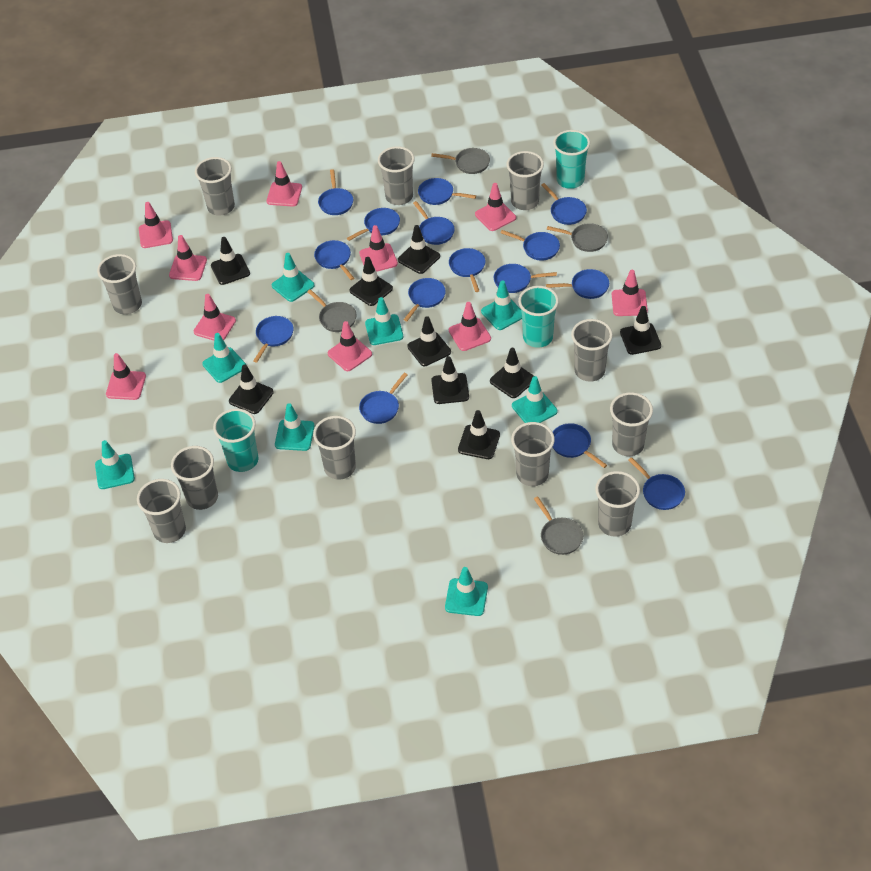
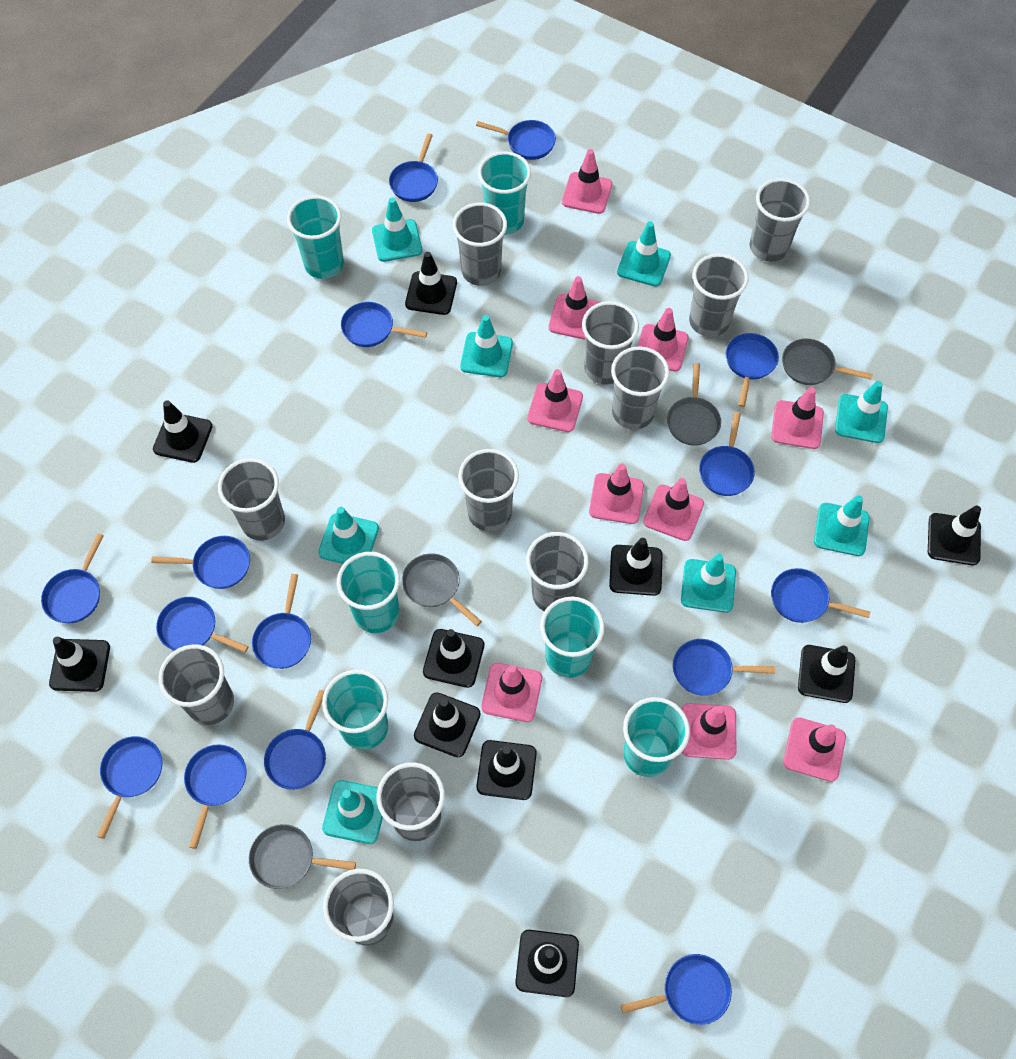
black traffic cone: [211,237,250,285] [229,364,274,414] [350,257,393,306] [398,225,440,274] [407,316,451,366] [431,356,469,404] [458,410,500,459] [490,348,534,398] [620,306,661,355] = 9 -> [49,637,110,692] [153,400,213,463] [405,252,457,315] [414,692,481,757] [423,629,484,688] [476,740,537,800] [515,930,579,997] [609,538,663,596] [798,645,855,703] [928,506,981,565] = 10
turquoise cup: [213,409,258,472] [518,286,559,348] [553,130,590,189] = 3 -> [287,195,344,279] [322,670,388,750] [337,552,400,633] [478,151,531,235] [540,597,605,678] [623,697,690,777] = 6

